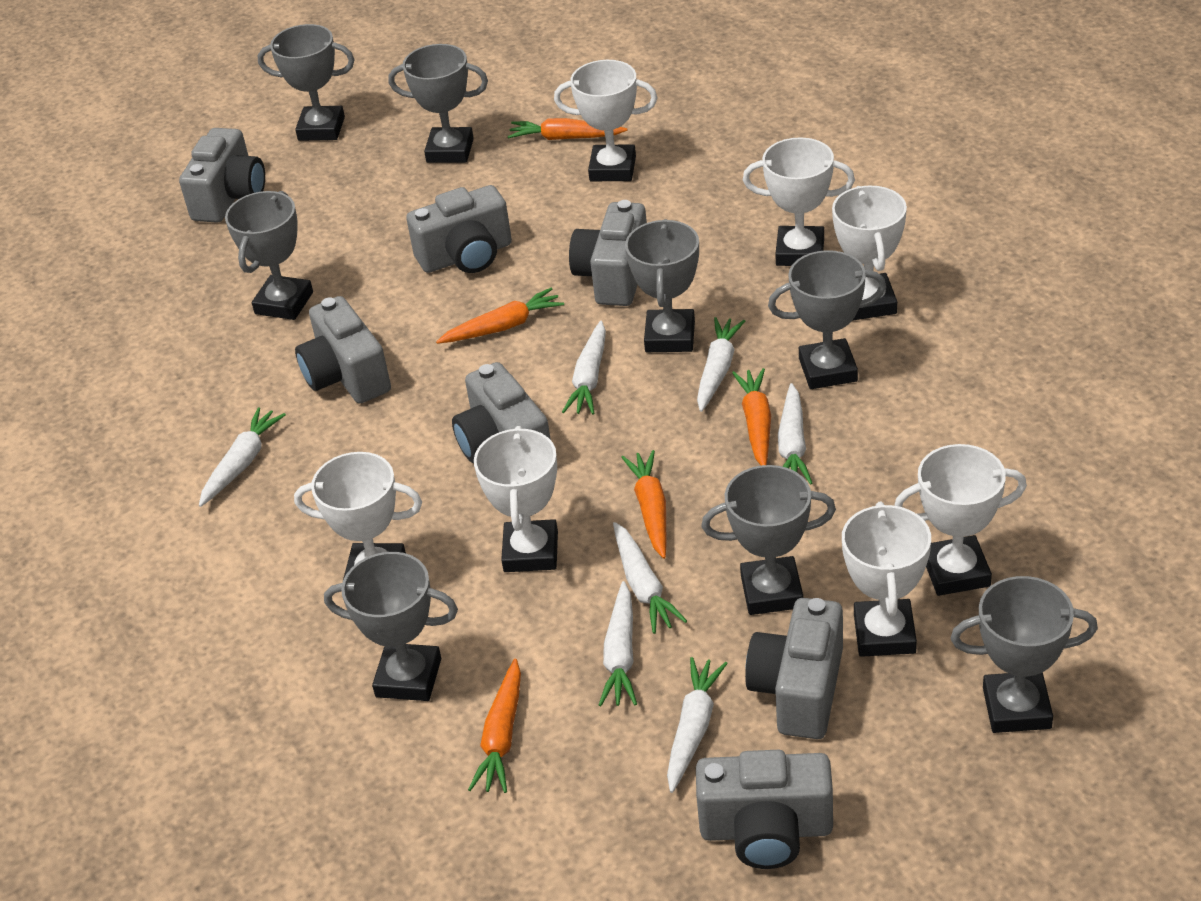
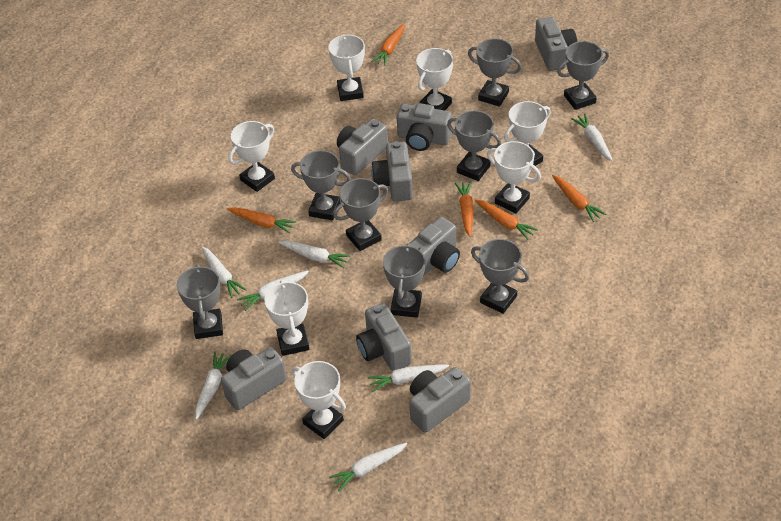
grey camera: [179,128,265,223] [295,296,391,404] [406,185,512,273] [452,362,551,463] [569,200,647,306] [696,750,833,869] [745,598,843,739] = 7 -> [221,347,287,410] [337,119,388,175] [356,303,412,371] [371,141,413,201] [397,103,452,151] [409,367,471,433] [410,217,460,276] [535,17,577,71] = 8

